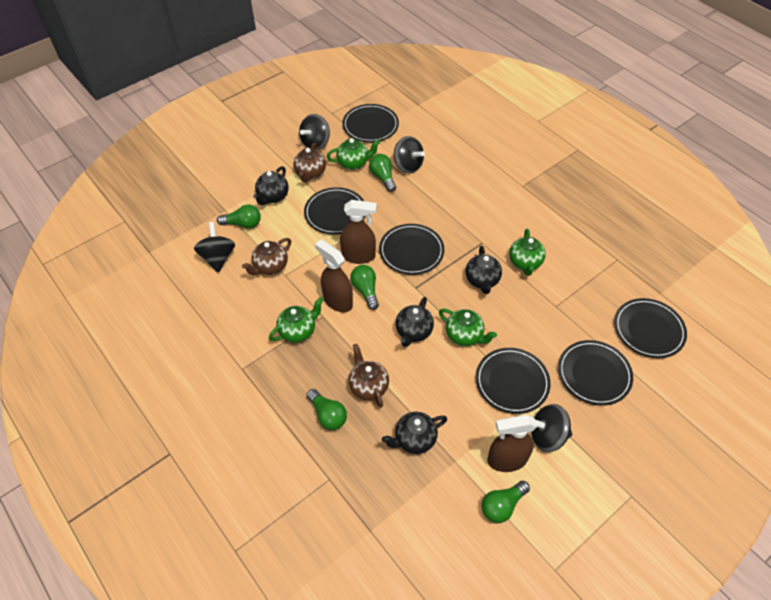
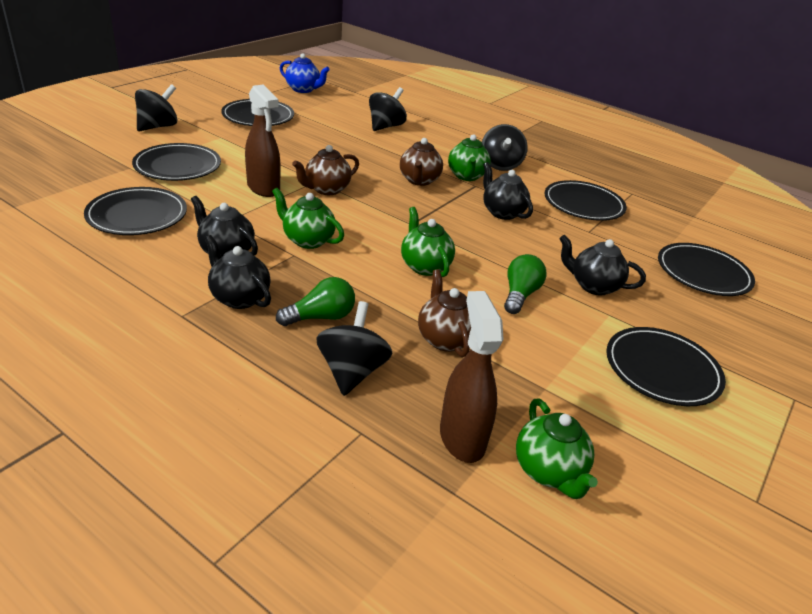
blue teapot: none = 0 -> [280,53,330,93] = 1
brown spray bottle: [315,240,353,312] [340,200,377,264] [487,415,537,472] = 3 -> [245,85,281,197] [440,291,504,463] = 2
green light bulb: [217,205,261,229] [307,389,347,430] [350,265,379,310] [369,154,396,192] [482,481,530,523] = 5 -> [276,277,355,326] [504,254,547,314] = 2

